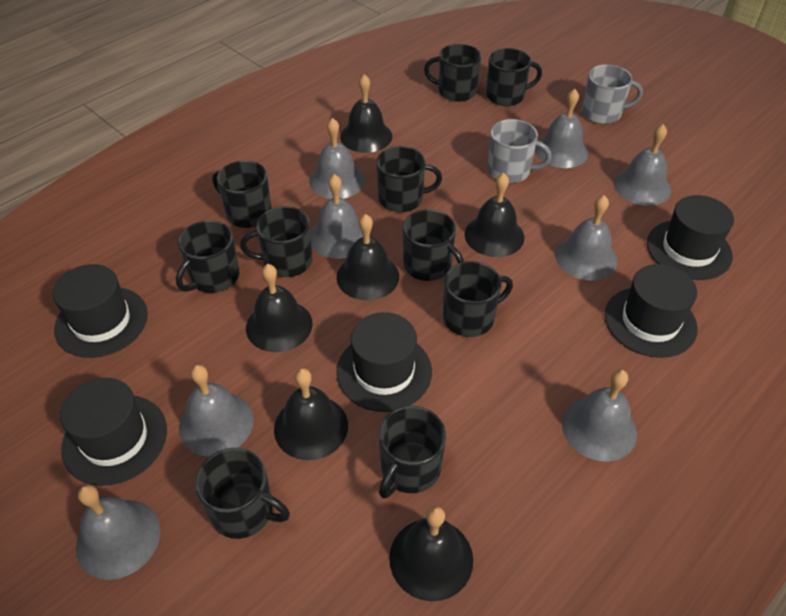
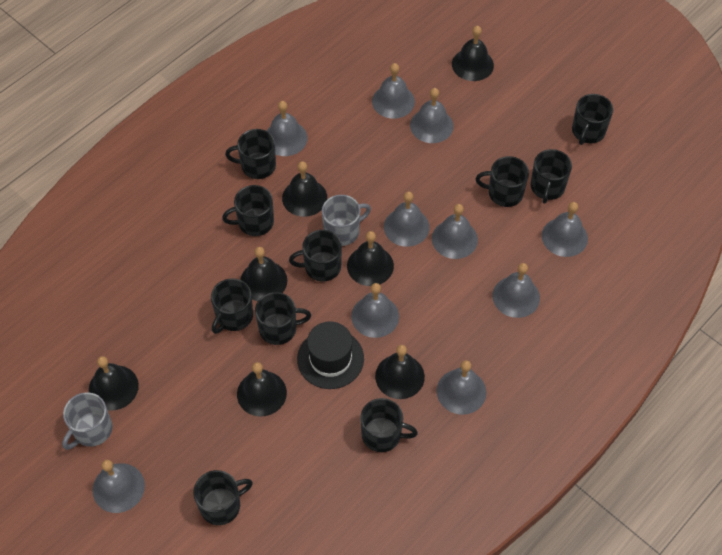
black bell: [246,264,312,352] [274,368,348,460] [337,214,399,300] [340,74,392,153] [389,506,473,601] [465,173,524,257] = 6 -> [89,356,139,411] [237,362,287,416] [240,247,287,301] [282,161,327,217] [347,231,394,286] [375,345,425,399] [452,26,494,81] = 7
black hat: [53,264,148,358] [60,378,167,486] [337,312,432,412] [605,264,698,358] [647,195,734,280] = 5 -> [297,321,364,389] = 1
grey bell: [76,485,161,580] [179,365,254,457] [309,118,365,199] [311,174,363,259] [535,89,588,168] [555,195,617,280] [562,369,637,461] [614,124,671,206] = 8 -> [92,460,145,513] [267,101,308,156] [351,283,399,338] [372,63,415,119] [384,192,430,247] [410,88,454,143] [432,204,478,259] [437,360,486,415] [492,263,540,318] [542,202,588,257] = 10

